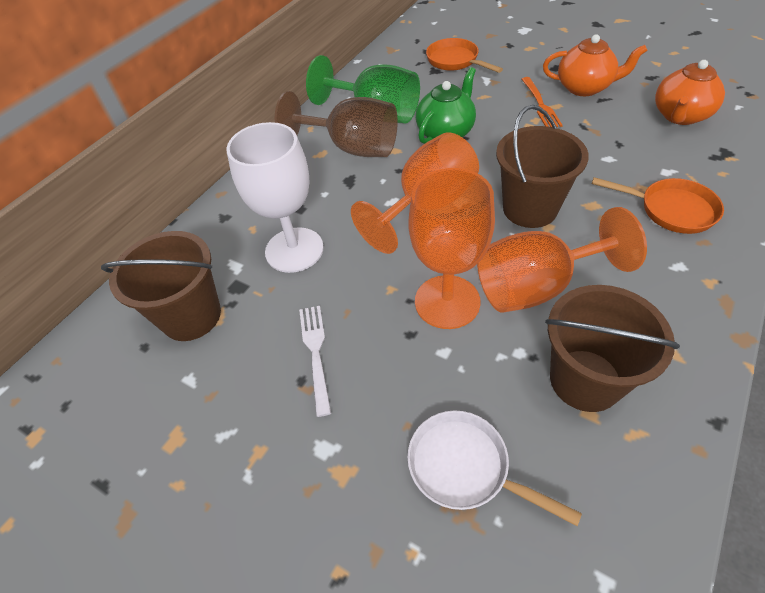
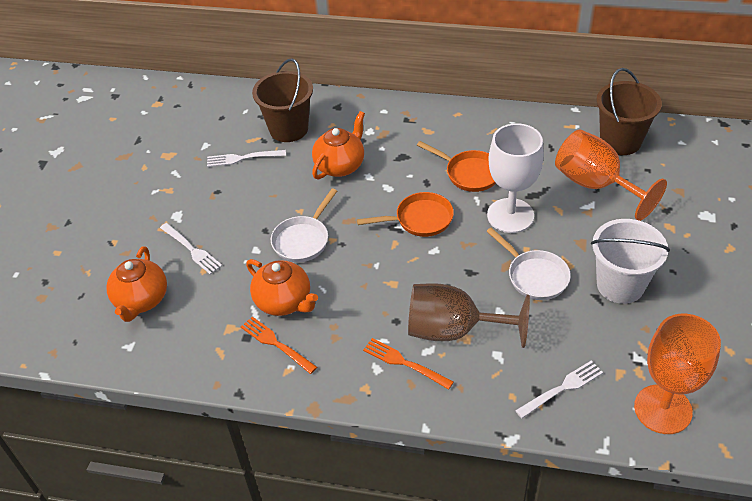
brown bucket: [101,231,221,341] [496,105,589,228] [545,285,680,412] = 3 -> [252,58,313,142] [596,68,662,155] = 2
green goblet: [306,55,420,124] = 1 -> none = 0
green teapot: [416,67,476,144] = 1 -> none = 0
orange fork: [522,77,563,127] = 1 -> [241,317,317,374] [363,338,454,390] = 2
orange goblet: [351,132,479,254] [408,168,495,329] [477,207,647,313] = 3 -> [555,129,667,221] [634,314,721,434] = 2
orange teapot: [543,34,648,96] [655,60,725,125] = 2 -> [106,246,167,322] [246,259,318,316] [312,111,365,180] = 3
white bucket: none = 0 -> [591,219,670,304] = 1
white fork: [299,306,331,417] = 1 -> [160,223,222,274] [207,150,286,167] [515,360,603,418] = 3
white pan: [407,411,582,526] = 1 -> [271,188,337,262] [486,228,571,300] = 2

